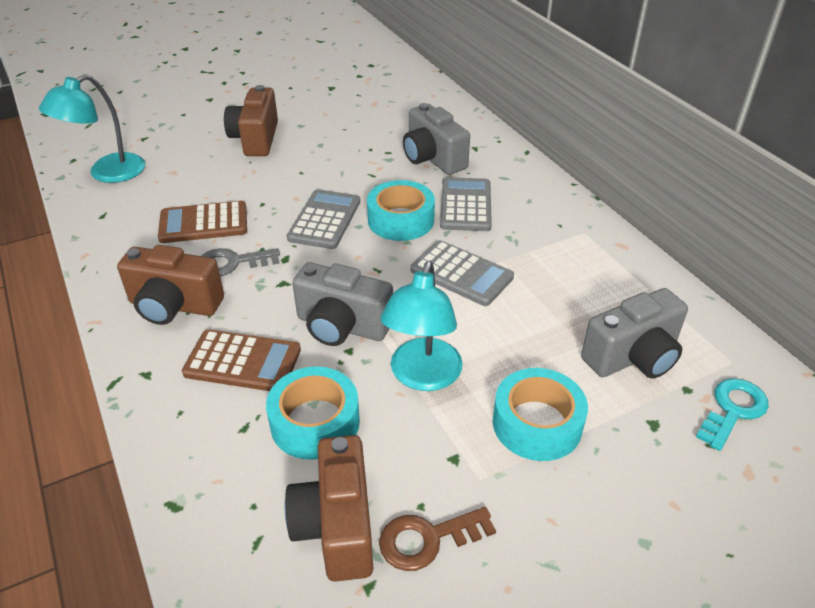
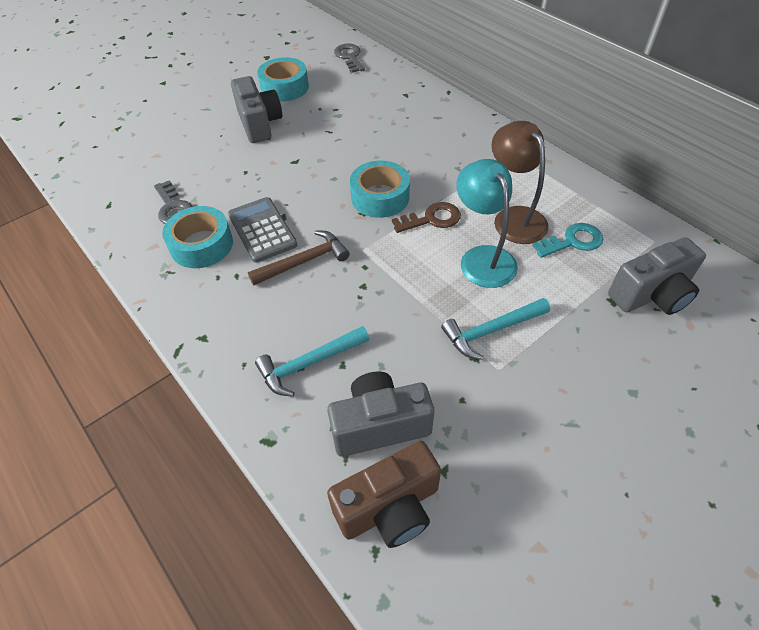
brown calculator: [158,201,247,243] [182,330,301,391] = 2 -> none = 0
brown camera: [117,245,224,325] [224,85,278,156] [285,435,373,582] = 3 -> [327,441,441,548] = 1
brown hammer: none = 0 -> [248,231,350,285] = 1
brown lamp: none = 0 -> [491,121,549,244] = 1
grey calculator: [287,189,360,249] [410,240,514,306] [440,177,492,231] = 3 -> [228,197,297,263] = 1
grey key: [201,248,280,276] = 1 -> [154,180,193,224] [334,43,365,73] = 2
turquoise hammer: none = 0 -> [255,326,369,397] [441,298,550,360] = 2
turquoise lamp: [39,74,146,183] [380,261,463,391] = 2 -> [456,159,518,288] = 1

